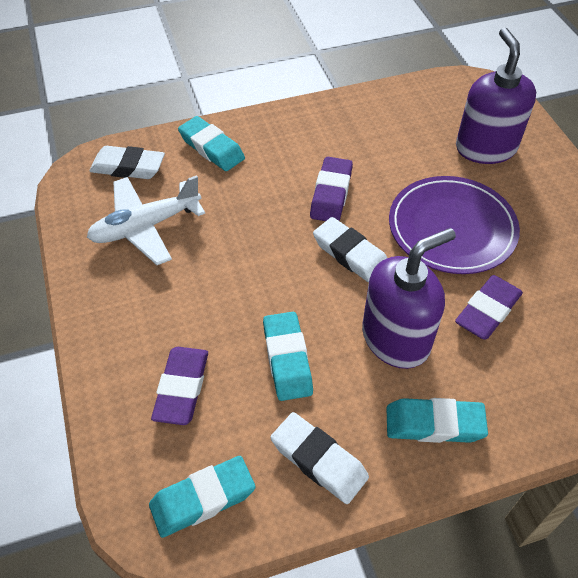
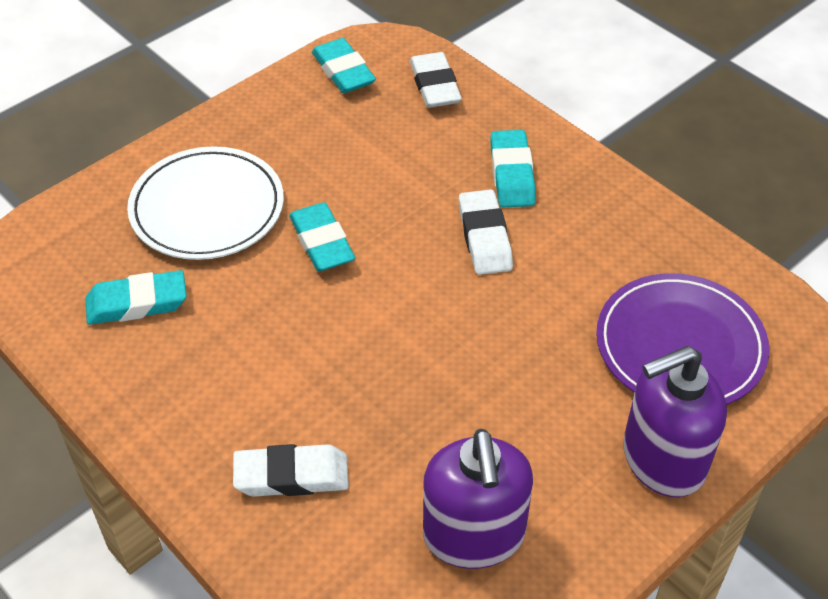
purple eraser: [151,347,208,425] [310,157,353,221] [455,275,523,339] = 3 -> none = 0
white plane: [87,175,205,265] = 1 -> none = 0
white plate: none = 0 -> [127,146,284,260] = 1

